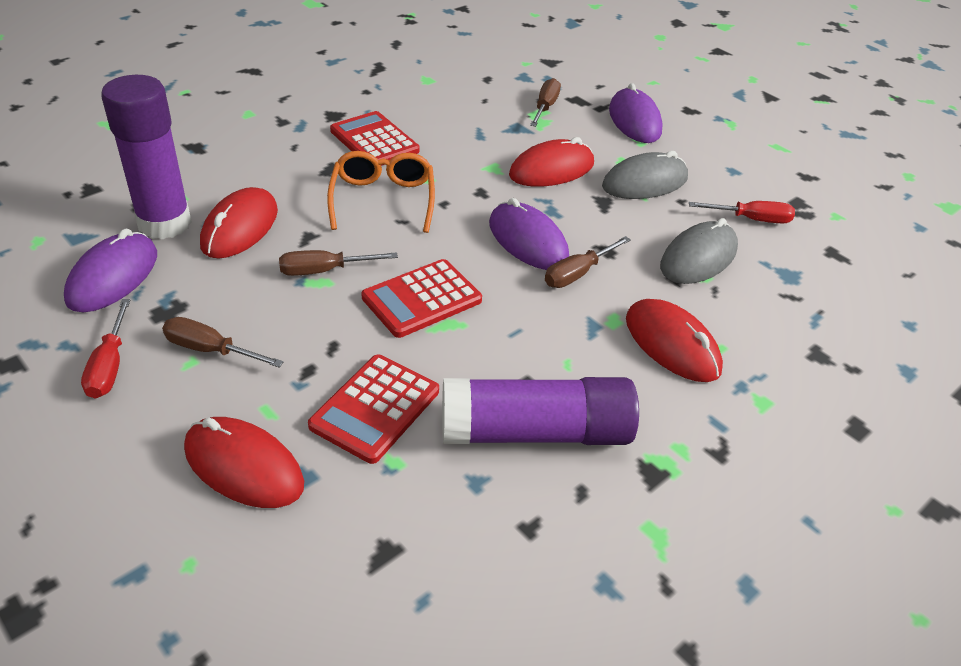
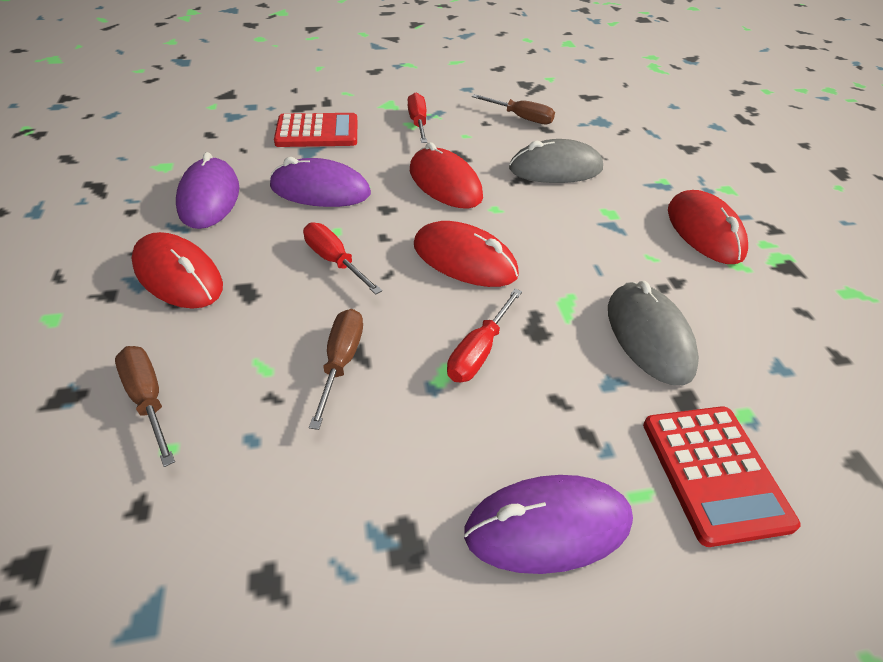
brown screwdriver: [162,317,284,368] [279,250,398,276] [530,78,561,127] [545,236,631,288] = 4 -> [115,346,175,467] [309,309,363,430] [472,94,555,124] = 3
orange glasses: [327,151,435,233] = 1 -> none = 0
purple glue stick: [101,75,192,239] [442,377,639,445] = 2 -> none = 0
red calculator: [308,355,439,464] [330,111,420,166] [361,259,482,338] = 3 -> [274,113,357,147] [643,406,801,547] = 2
red screwdriver: [81,299,130,399] [689,201,795,224] = 2 -> [303,222,382,295] [407,92,428,143] [447,289,522,382] = 3

